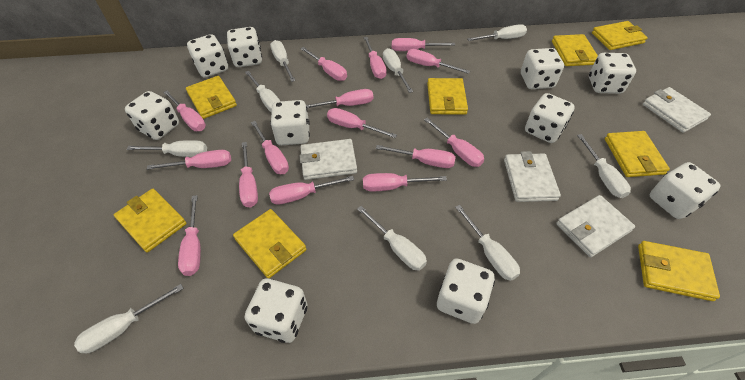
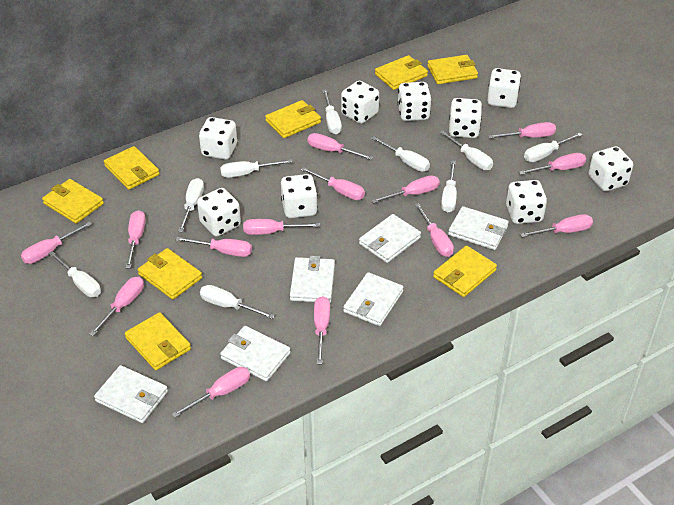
pink screwdriver: [147,150,231,170] [163,91,206,131] [178,195,201,276] [239,142,258,208] [251,121,289,174] [269,176,354,205] [300,47,347,81] [306,89,373,108] [327,108,397,138] [363,173,447,191] [364,37,387,79] [376,145,456,168] [392,38,455,51] [407,49,470,74] [424,118,484,167] = 15 -> [21,222,92,264] [90,277,144,336] [126,210,146,269] [172,367,250,418] [176,237,252,257] [243,219,320,235] [301,167,365,200] [307,133,373,160] [314,296,330,364] [371,175,440,203] [414,203,454,257] [488,122,556,139] [519,153,586,175] [520,214,593,237] = 14
white dice: [125,91,179,140] [187,34,228,78] [227,27,262,67] [245,278,307,343] [270,100,310,145] [437,259,495,324] [521,48,564,89] [525,93,575,143] [589,53,636,94] [650,162,721,219] = 10 -> [197,188,241,236] [199,117,237,159] [281,174,318,218] [341,81,379,124] [397,82,431,121] [449,98,482,138] [487,68,521,108] [506,180,547,224] [588,146,633,191] = 9
white wallet: [299,139,357,180] [504,151,561,202] [556,195,635,257] [643,87,711,133] = 4 -> [94,365,168,423] [220,326,290,381] [290,256,335,302] [343,272,403,326] [359,214,421,263] [448,206,509,250] = 6

